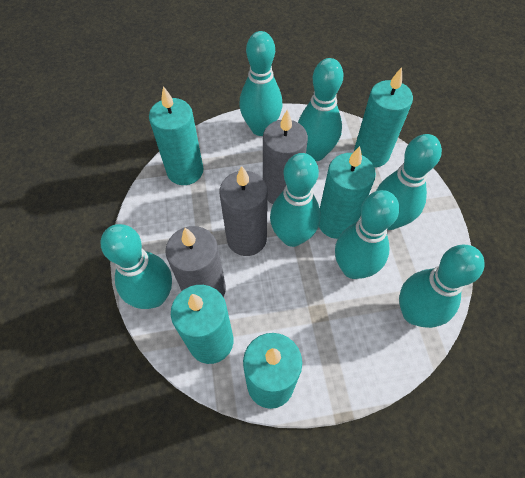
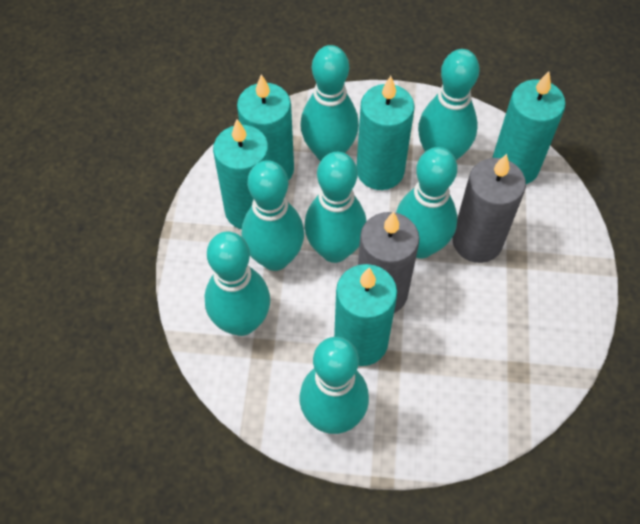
grey candle: [166,226,226,297] [219,166,268,256] [263,110,308,204] = 3 -> [358,212,420,313] [453,154,526,263] = 2

